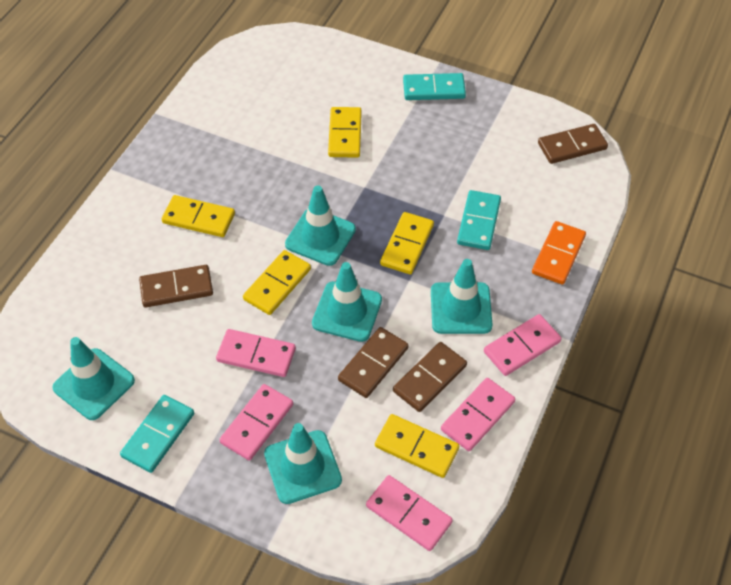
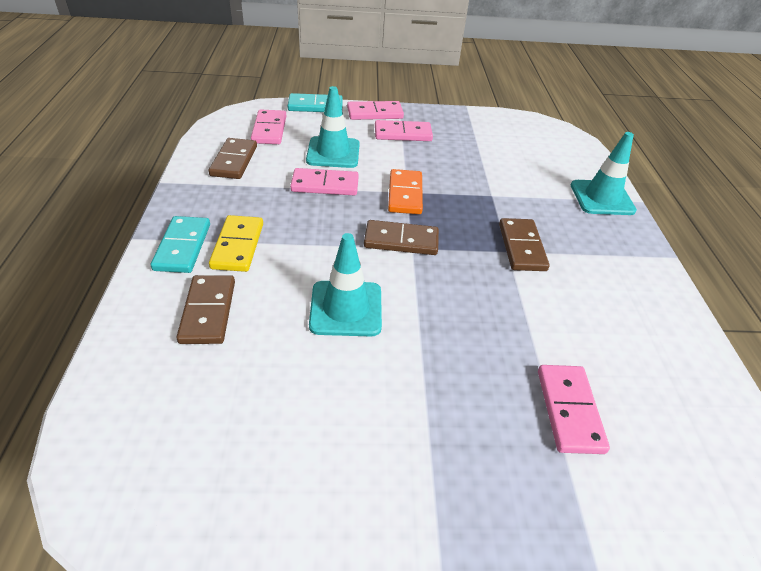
turquoise domino: [120,395,194,473] [403,73,466,100] [457,190,501,250] = 3 -> [151,216,210,273] [288,93,343,112] = 2
turquoise traffic cone: [53,337,135,420] [264,423,342,504] [285,185,356,266] [312,262,382,342] [431,259,493,334] = 5 -> [306,86,360,168] [309,233,382,336] [571,132,637,215] = 3
yellow domino: [162,195,235,237] [243,250,311,315] [328,107,362,158] [375,414,459,478] [380,212,434,275] = 5 -> [209,215,263,272] = 1

